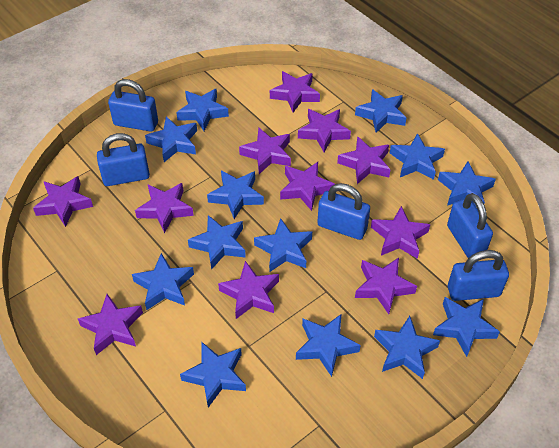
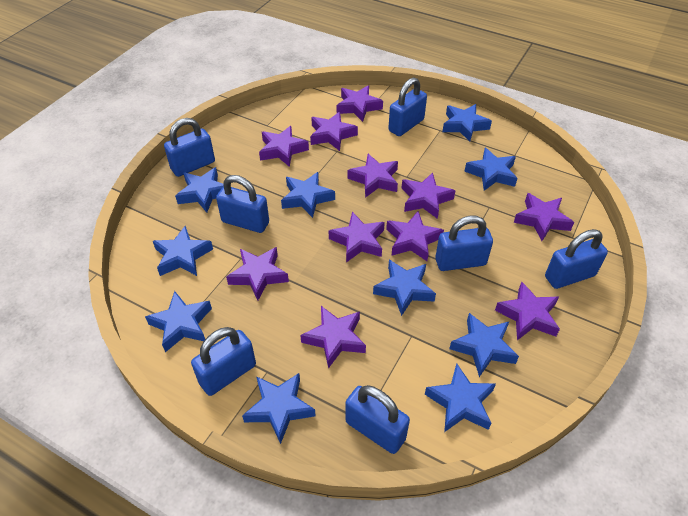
blue padlock: [97,133,150,186] [108,79,158,132] [317,183,370,240] [447,193,493,258] [448,250,509,301] = 5 -> [164,118,215,177] [191,327,256,396] [216,175,269,233] [345,385,410,454] [388,77,427,136] [435,216,493,271] [545,229,608,289] = 7
blue star: [132,253,194,310] [145,117,197,162] [176,89,229,131] [180,342,246,408] [188,215,246,270] [207,170,264,219] [254,218,312,272] [296,314,361,377] [355,89,407,133] [374,316,440,379] [390,133,445,180] [433,297,500,357] [438,161,496,206] = 13 -> [145,291,212,352] [153,226,213,276] [175,167,224,213] [242,373,316,444] [281,172,335,218] [373,260,436,316] [425,364,496,432] [442,104,492,142] [449,313,519,377] [464,148,517,191] = 10

